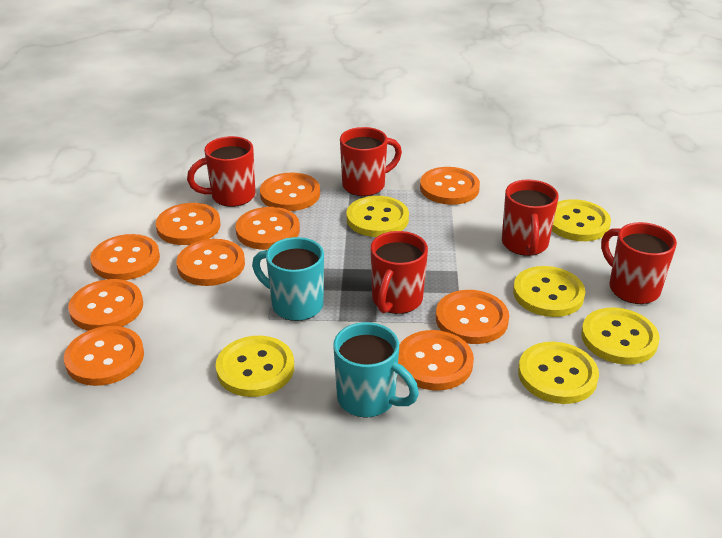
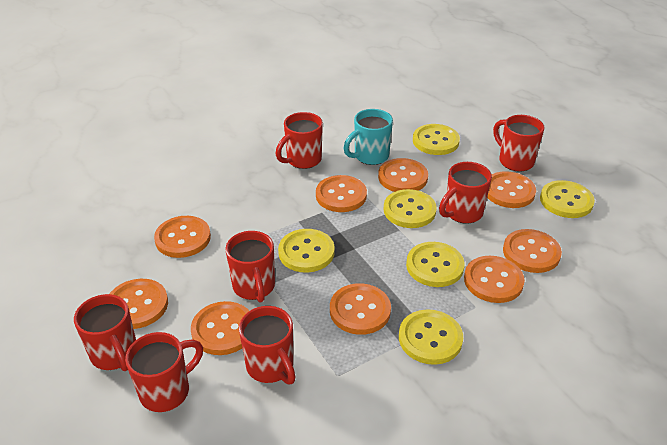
orange button: [64,326,144,386] [68,279,143,331] [90,234,160,280] [156,203,221,245] [177,239,245,286] [235,207,300,250] [260,172,320,211] [398,330,474,390] [420,167,480,205] [436,290,509,344] = 10 -> [110,279,168,329] [154,216,211,258] [191,301,249,355] [316,175,367,212] [330,283,391,335] [378,158,428,192] [464,256,525,303] [487,171,536,208] [503,229,562,273] = 9
red mug: [187,136,255,207] [340,127,402,196] [371,231,428,314] [502,179,559,256] [601,222,677,304] = 5 -> [74,294,136,371] [125,332,203,412] [225,231,275,303] [239,306,296,384] [275,112,323,169] [439,162,492,224] [493,115,545,171] = 7
turquoise mug: [252,237,324,321] [333,322,419,418] = 2 -> [343,109,393,165] = 1

